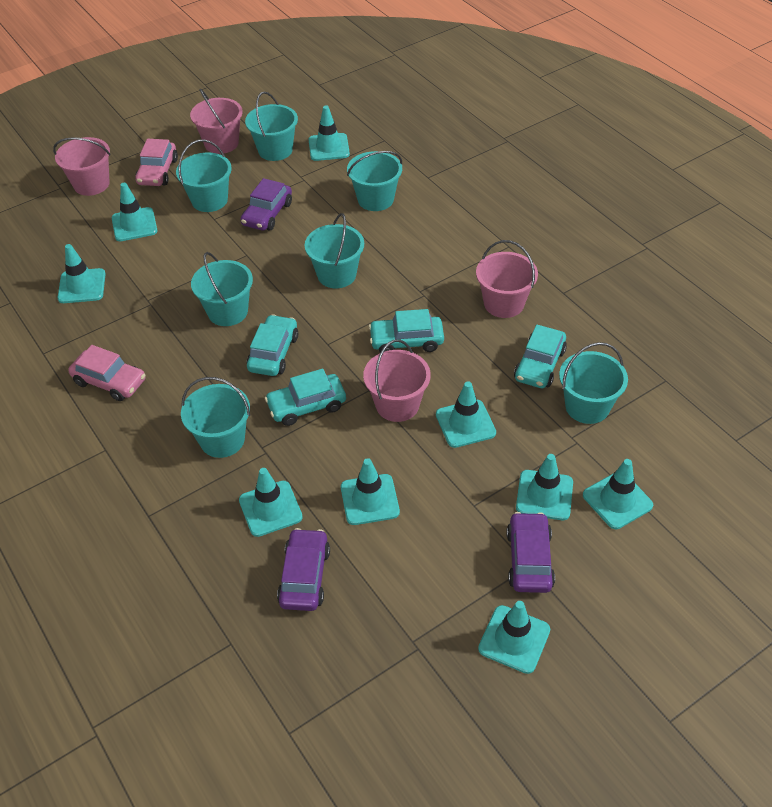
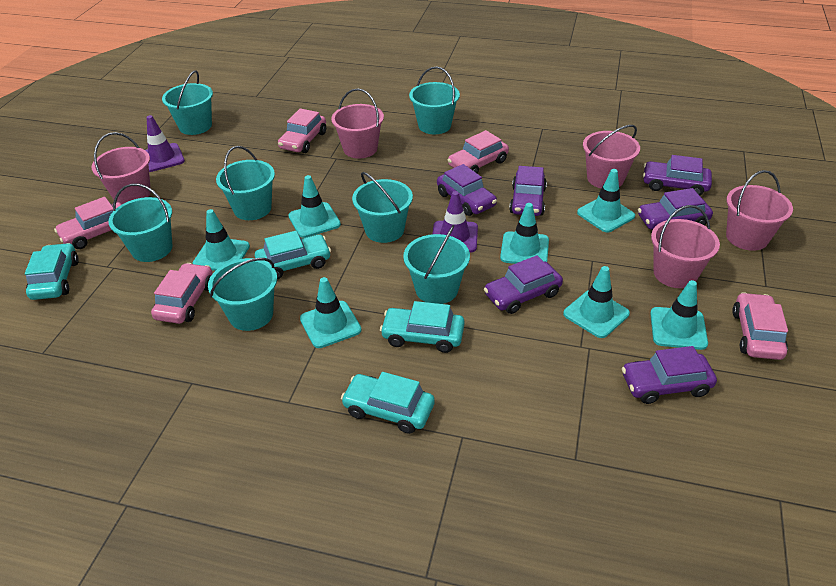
pink bucket: [53,137,111,196] [190,88,243,154] [363,340,431,422] [476,240,538,318] = 4 -> [92,132,151,204] [331,88,384,158] [583,125,640,189] [651,205,720,288] [726,170,793,251] = 5
pink car: [68,345,146,401] [135,139,178,186] = 2 -> [54,197,122,249] [151,263,213,324] [278,108,326,153] [448,130,509,174] [732,292,788,360] = 5
purple car: [240,178,292,231] [277,528,330,611] [507,512,555,593] = 3 -> [437,164,497,216] [484,255,563,314] [509,166,547,216] [622,346,717,404] [638,188,713,230] [643,155,712,196] = 6
purple traffic cone: none = 0 -> [146,115,185,172] [433,191,478,252] = 2
turquoise traffic cone: [58,244,106,303] [112,183,158,241] [239,468,303,537] [309,106,350,161] [341,458,400,525] [436,381,496,448] [478,601,550,674] [516,454,573,520] [583,459,653,529] = 9 -> [193,209,250,271] [288,175,341,238] [300,277,362,348] [500,203,549,264] [563,266,630,338] [577,169,635,233] [650,280,708,350] = 7

